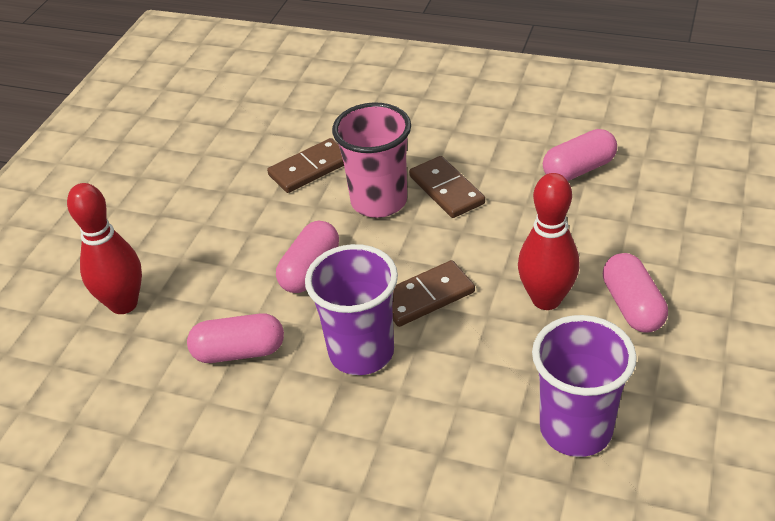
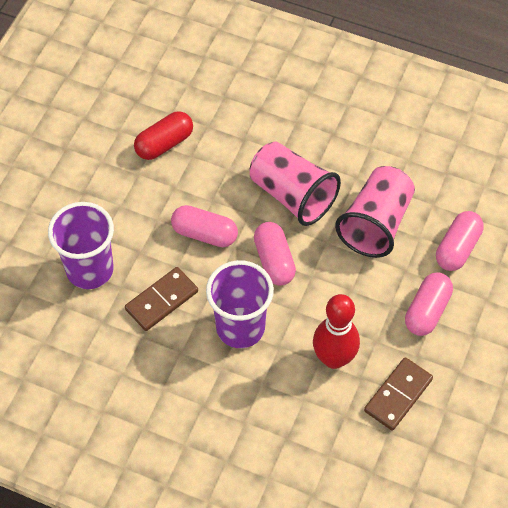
brown domino: [267,138,344,193] [392,260,475,327] [409,156,485,218] = 3 -> [125,267,198,331] [364,357,433,431] = 2
pink cup: [332,103,411,218] = 1 -> [249,142,341,226] [335,166,415,258] = 2
red bowling pin: [67,183,142,314] [518,173,580,310] = 2 -> [313,294,360,369] = 1
red capsule: none = 0 -> [134,111,193,160] = 1

